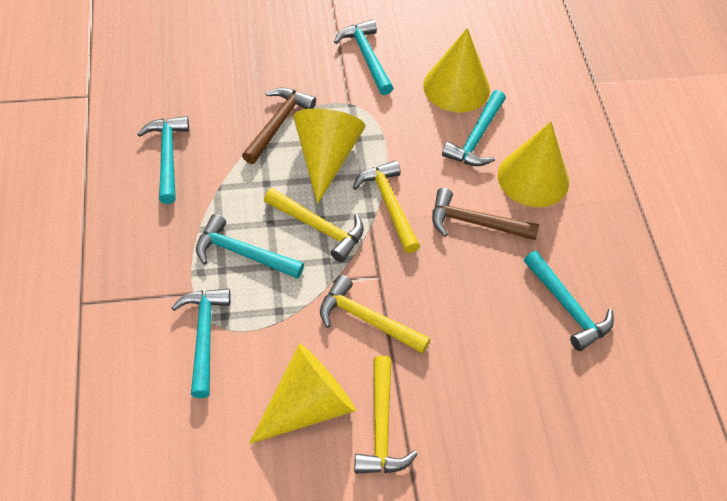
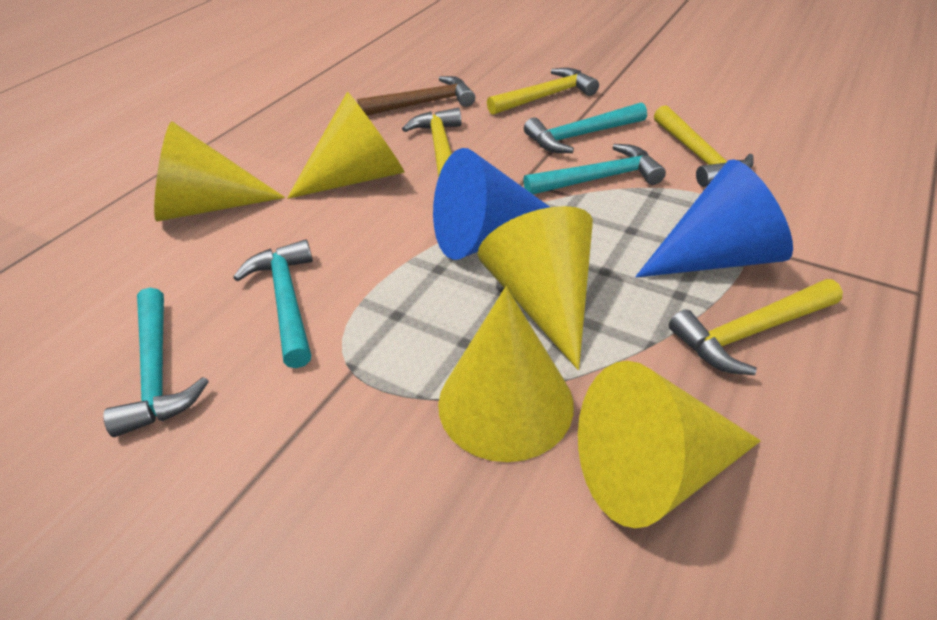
blue cone: none = 0 -> [433,148,550,260] [635,159,793,277] = 2
brown hammer: [242,87,316,164] [432,188,539,240] = 2 -> [357,76,475,116] = 1
turquoise hammer: [137,116,189,204] [171,288,231,398] [196,214,304,279] [334,19,393,95] [442,90,506,166] [524,251,614,351] = 6 -> [103,288,209,437] [233,239,313,368] [523,144,666,194] [524,102,647,153] = 4
yellow cone: [249,343,356,444] [293,108,365,204] [423,28,490,112] [498,122,569,207] = 4 -> [154,121,285,221] [287,92,405,199] [438,287,574,462] [478,206,593,370] [578,361,761,528] = 5

